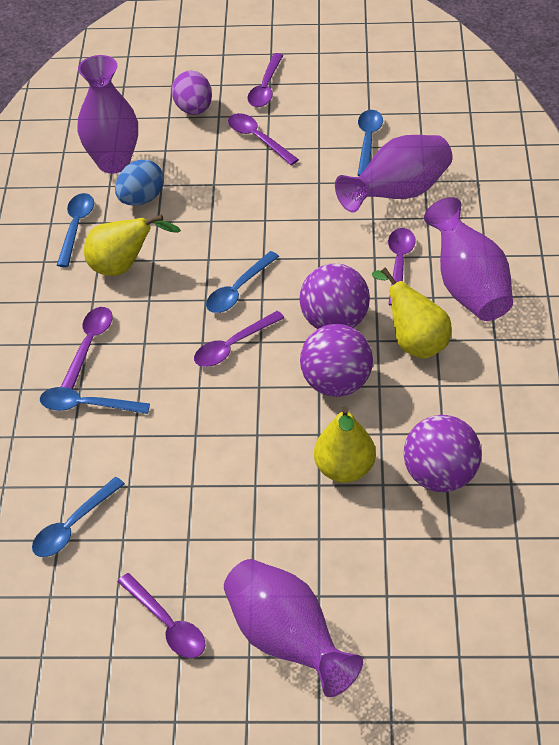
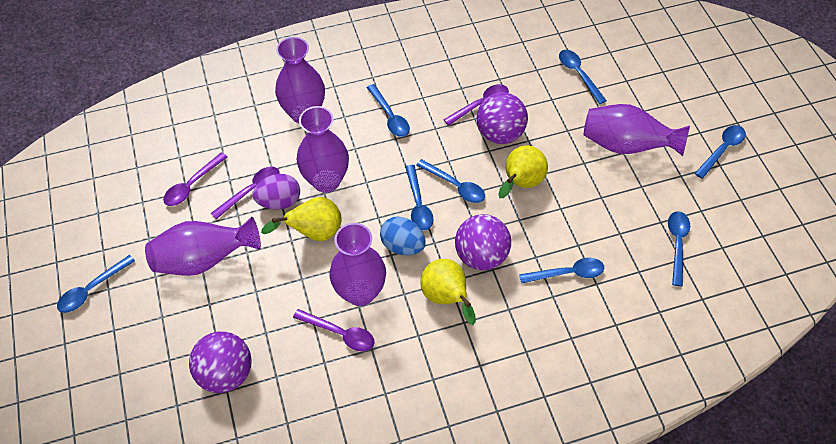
blue spoon: [32,477,125,557] [40,387,150,414] [57,193,94,267] [206,251,279,313] [357,110,383,176] = 5 -> [57,255,135,313] [367,84,410,137] [405,165,433,231] [416,159,485,203] [519,258,604,284] [559,50,607,104] [668,211,690,286] [695,125,746,179] = 8
purple spoon: [61,307,113,389] [117,573,206,658] [194,311,284,367] [228,113,299,165] [247,53,283,107] [388,228,416,306] = 6 -> [163,152,227,206] [211,167,280,219] [293,309,375,351] [443,84,509,126] = 4
purple vase: [77,55,138,174] [224,559,363,697] [335,135,452,213] [424,197,513,321] = 4 -> [145,217,261,276] [275,37,325,124] [297,106,349,193] [329,223,386,306] [584,104,690,156] = 5

